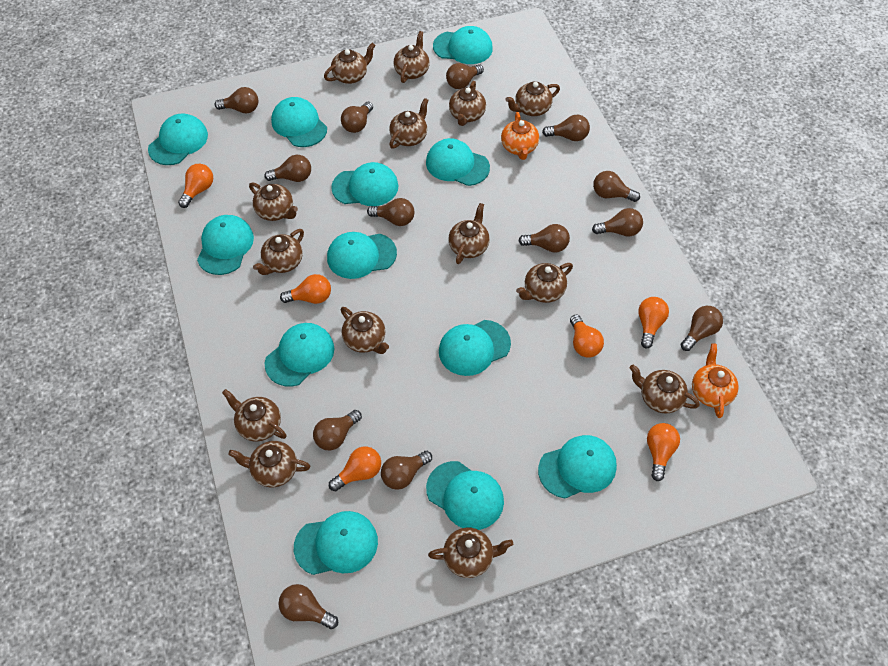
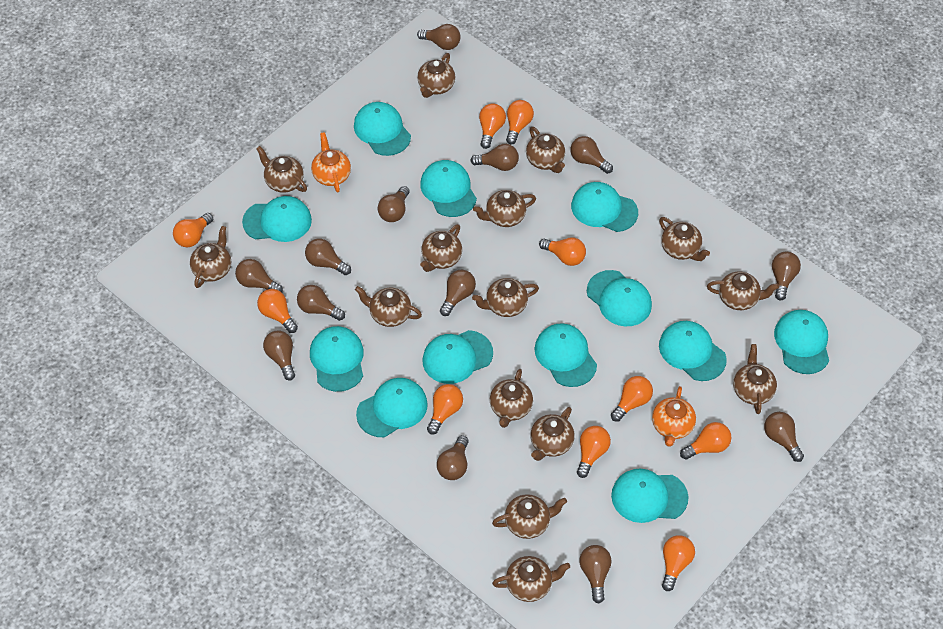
brown teapot: [222,389,286,442] [228,441,310,487] [249,182,298,221] [253,229,304,275] [324,43,375,84] [341,307,389,354] [389,98,429,149] [394,31,430,83] [428,528,513,578] [448,203,490,264] [449,81,486,126] [506,82,560,116] [516,263,573,303] [630,365,700,413] = 14 -> [190,226,231,288] [256,146,307,193] [355,286,422,327] [417,53,455,98] [420,224,462,272] [472,278,539,317] [473,190,536,227] [490,369,533,428] [492,494,567,539] [492,556,570,602] [526,127,565,173] [530,407,575,461] [659,217,710,261] [707,272,779,310] [733,344,777,414] = 15
orange light bulb: [178,164,213,208] [280,274,331,304] [329,447,381,491] [570,315,604,358] [638,297,669,348] [647,423,680,481] = 6 -> [173,213,213,247] [257,289,298,333] [427,384,463,435] [479,103,506,149] [506,100,534,145] [539,238,586,266] [577,426,611,478] [611,376,653,422] [662,535,695,591] [680,422,731,460] = 10

